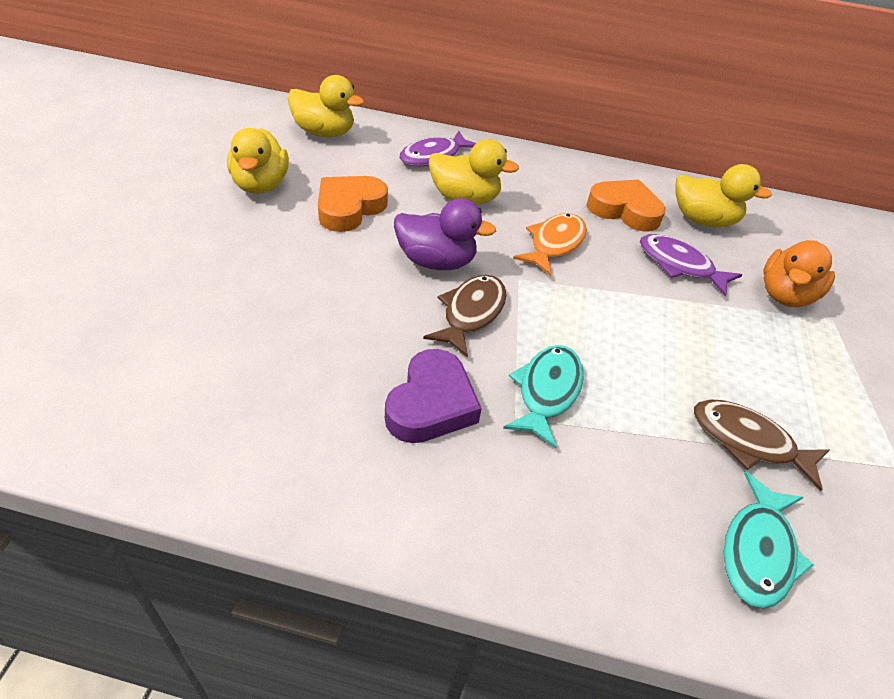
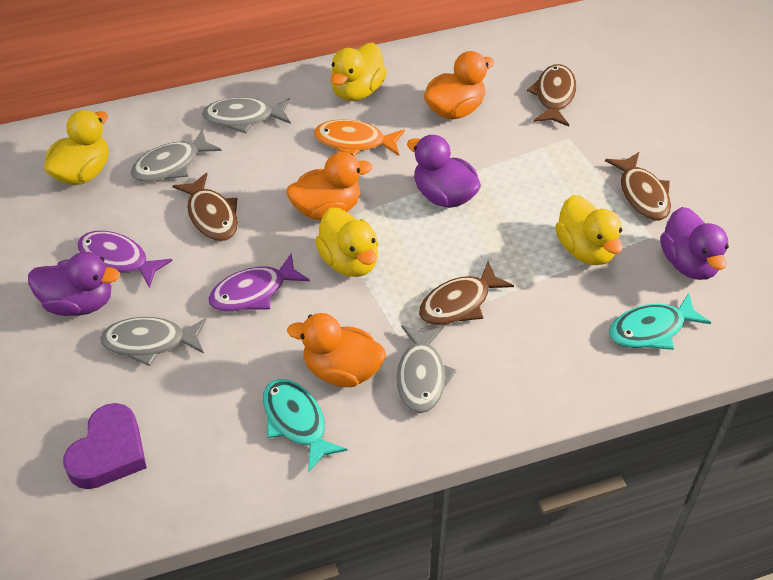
brown fish: [423,275,507,358] [694,399,830,491] = 2 -> [172,173,238,241] [419,261,514,325] [527,64,576,126] [605,152,671,220] = 4
grey fish: none = 0 -> [100,317,206,366] [130,129,222,182] [202,97,291,133] [396,325,456,413] = 4
orange duck: [763,240,835,307] = 1 -> [286,152,373,220] [287,313,386,387] [424,51,494,119] = 3
orange heart: [318,176,388,232] [587,180,666,231] = 2 -> none = 0
purple duck: [394,198,496,270] = 1 -> [28,252,120,316] [407,135,481,208] [660,207,729,280] = 3

